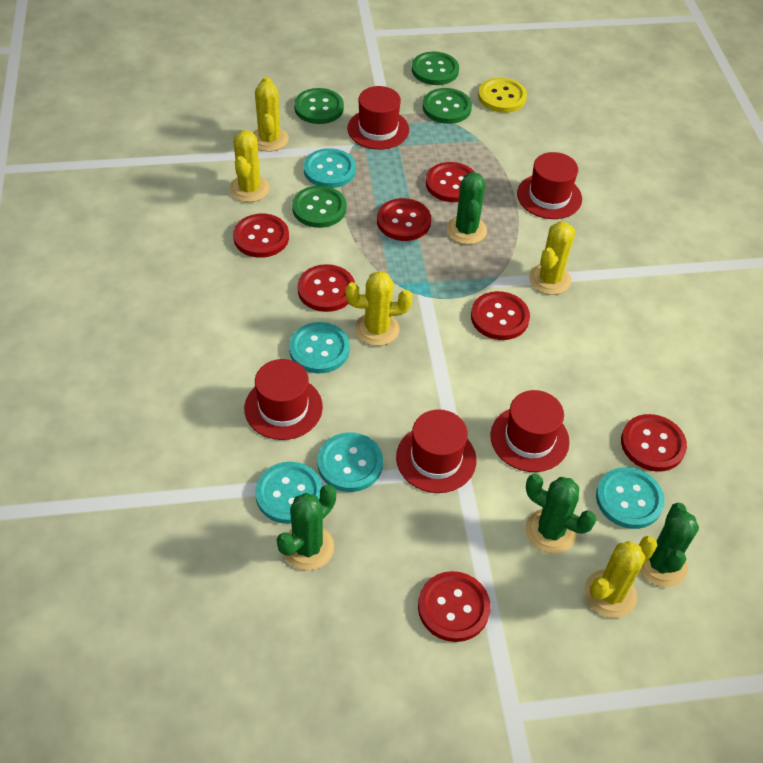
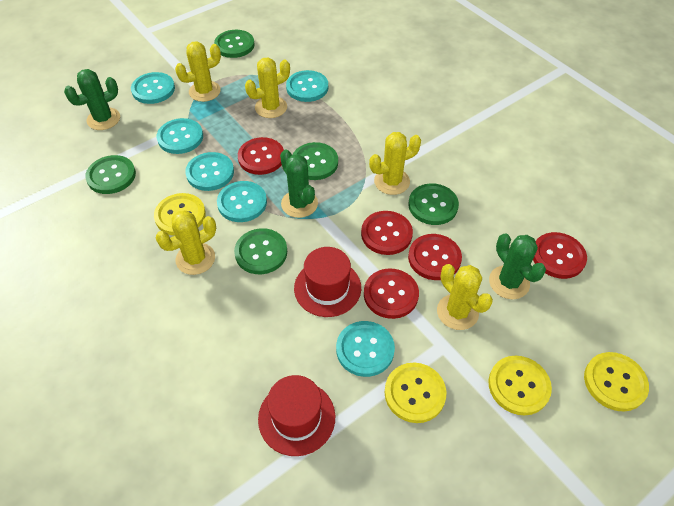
green button: [292,186,346,228] [294,88,344,124] [412,52,459,85] [423,88,472,124] = 4 -> [85,155,136,194] [214,30,254,58] [234,228,287,274] [293,142,338,180] [408,183,459,225] = 5
green cactus: [277,485,336,571] [446,172,487,245] [525,474,597,554] [639,503,699,587] = 4 -> [64,69,120,130] [280,149,318,218] [489,233,546,299] = 3
red button: [233,214,289,258] [297,264,355,312] [377,198,431,241] [418,571,491,642] [426,162,474,202] [471,291,530,340] [621,414,687,472] = 7 -> [238,137,284,175] [361,211,413,255] [364,268,419,319] [408,234,462,280] [533,232,587,279] = 5
red hat: [244,359,323,440] [347,86,409,150] [396,409,476,493] [490,390,570,472] [517,152,582,219] = 5 -> [258,375,335,456] [294,247,361,317] = 2
turquoise button: [255,462,322,524] [289,322,350,373] [304,148,356,188] [317,432,383,492] [596,467,665,529] = 5 -> [131,72,175,104] [157,118,203,154] [185,152,234,191] [217,181,267,222] [286,70,328,102] [336,321,395,377] = 6
yellow button: [478,78,527,113] = 1 -> [154,193,206,236] [385,363,447,423] [489,356,552,415] [584,352,649,412] = 4

